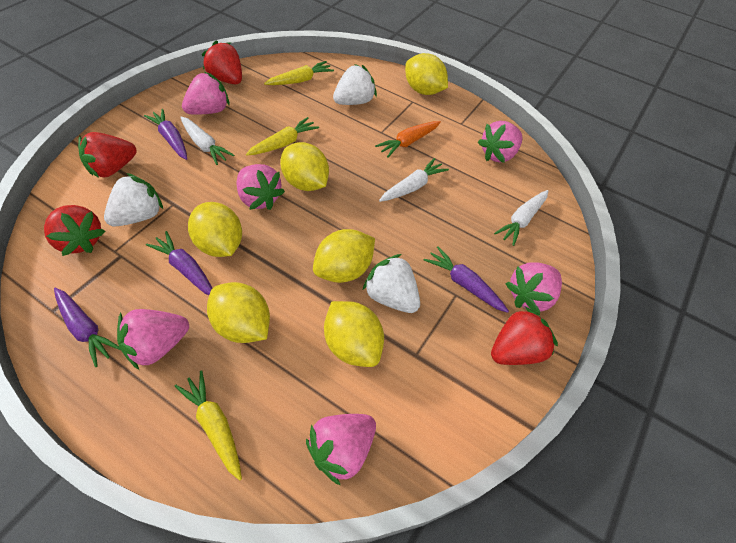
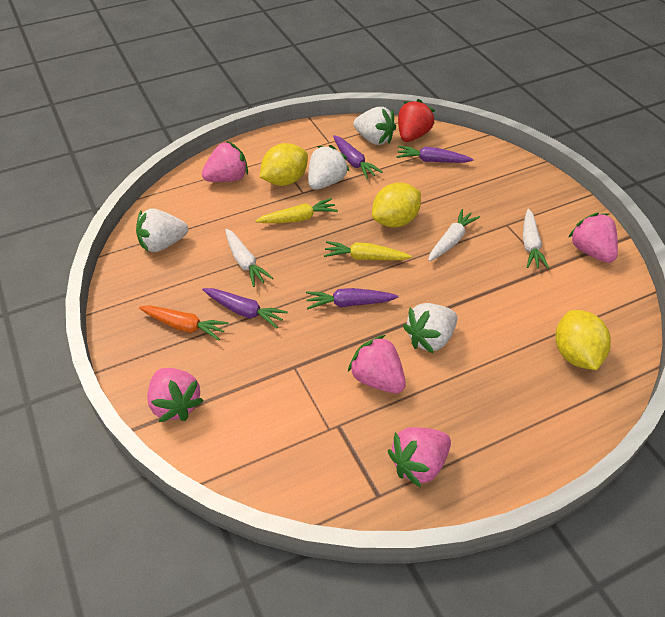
pink strawberry: [117,309,189,370] [182,72,229,115] [237,164,285,210] [306,414,376,486] [478,121,523,163] [505,262,562,315] = 6 -> [147,368,204,422] [202,141,248,182] [348,335,406,393] [388,427,451,488] [568,213,618,263] = 5
red strawberry: [44,205,106,256] [78,132,137,178] [201,41,242,84] [491,307,558,365] = 4 -> [398,99,435,142] = 1
white strawberry: [104,173,163,227] [333,64,377,105] [363,254,420,313] = 3 -> [136,208,188,253] [308,145,349,190] [353,107,396,145] [403,303,458,354] = 4
yellow carrot: [175,370,242,480] [246,117,319,156] [264,61,334,85] = 3 -> [255,198,338,223] [324,241,412,260] = 2
yellow lemon: [188,202,242,257] [207,282,270,343] [280,142,329,191] [313,229,375,283] [324,301,384,367] [405,53,448,95] = 6 -> [260,143,308,186] [372,182,421,228] [555,310,611,370] = 3

